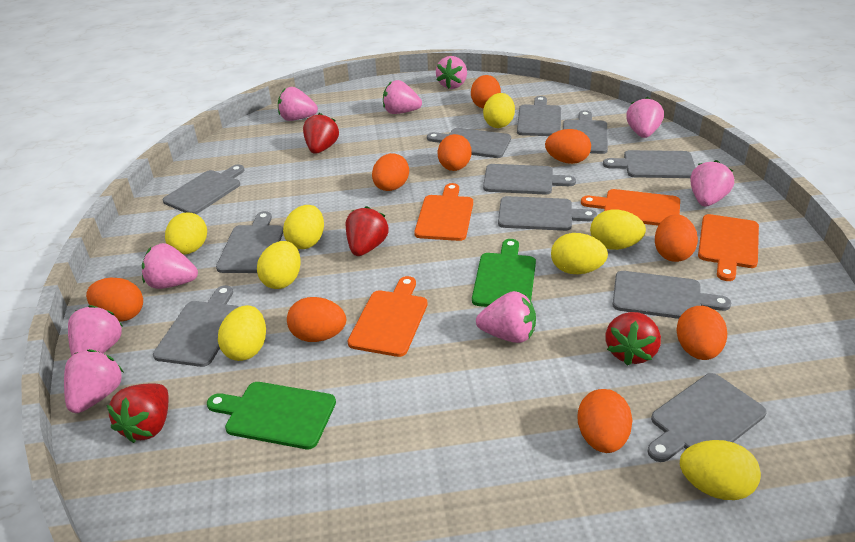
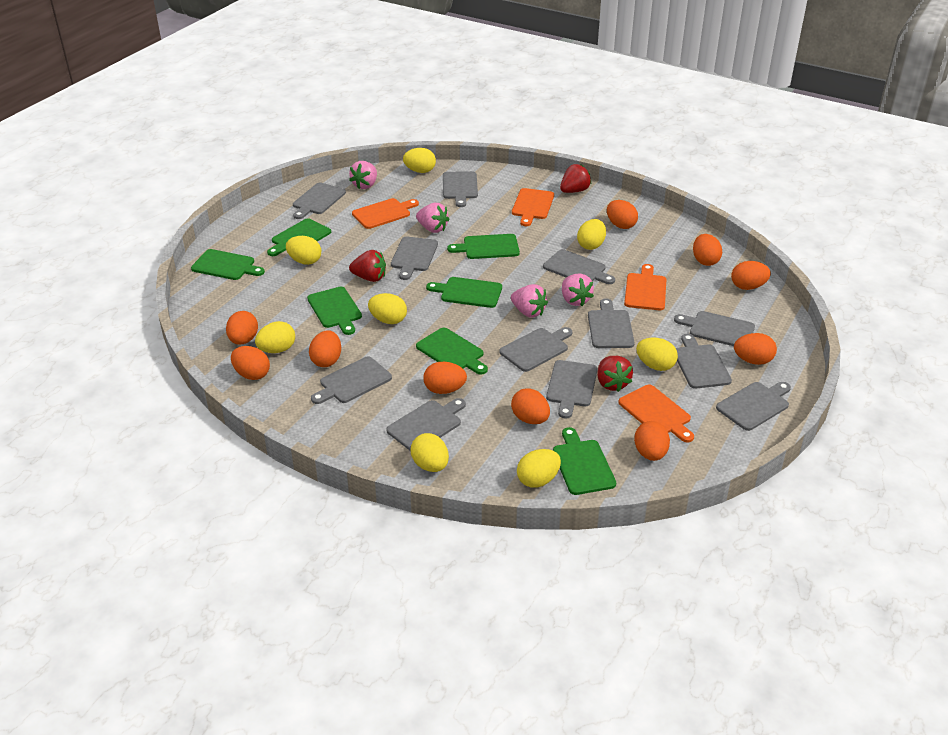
green cutting board: [207,382,336,449] [472,239,536,307] = 2 -> [191,249,265,280] [267,218,331,256] [307,287,362,335] [416,328,488,375] [426,277,502,308] [447,234,520,259] [553,427,616,495] = 7
grey cutting board: [153,285,238,367] [162,165,244,214] [216,211,283,273] [427,128,511,158] [483,164,576,194] [498,196,597,231] [517,96,561,136] [563,110,608,154] [603,150,696,178] [613,271,731,319] [647,373,766,462] = 11 -> [293,183,346,219] [311,356,392,404] [386,398,466,451] [391,237,438,280] [443,171,478,207] [499,327,572,372] [543,249,615,284] [546,360,597,419] [588,298,635,348] [674,311,755,346] [676,334,732,389] [716,382,791,431] = 12
orange egg: [86,278,143,321] [287,297,346,342] [372,153,409,191] [438,134,472,171] [471,75,501,108] [545,129,591,164] [577,389,632,453] [655,214,698,262] [676,306,727,360] = 9 -> [226,311,258,345] [231,346,270,380] [309,331,341,367] [424,362,467,394] [511,388,550,424] [607,200,638,229] [634,421,670,461] [693,234,722,266] [731,261,771,290] [734,333,777,365] = 10
pink strawberry: [64,349,123,413] [68,305,123,356] [142,243,198,289] [278,87,318,121] [383,80,422,114] [436,56,467,89] [476,291,536,343] [626,97,664,138] [690,160,734,207] = 9 -> [349,161,377,189] [416,203,450,233] [511,284,548,318] [562,274,594,306] = 4
red strawberry: [107,384,168,443] [303,113,339,154] [346,206,388,256] [605,312,661,366] = 4 -> [349,250,386,282] [560,164,591,193] [597,356,633,392] = 3

